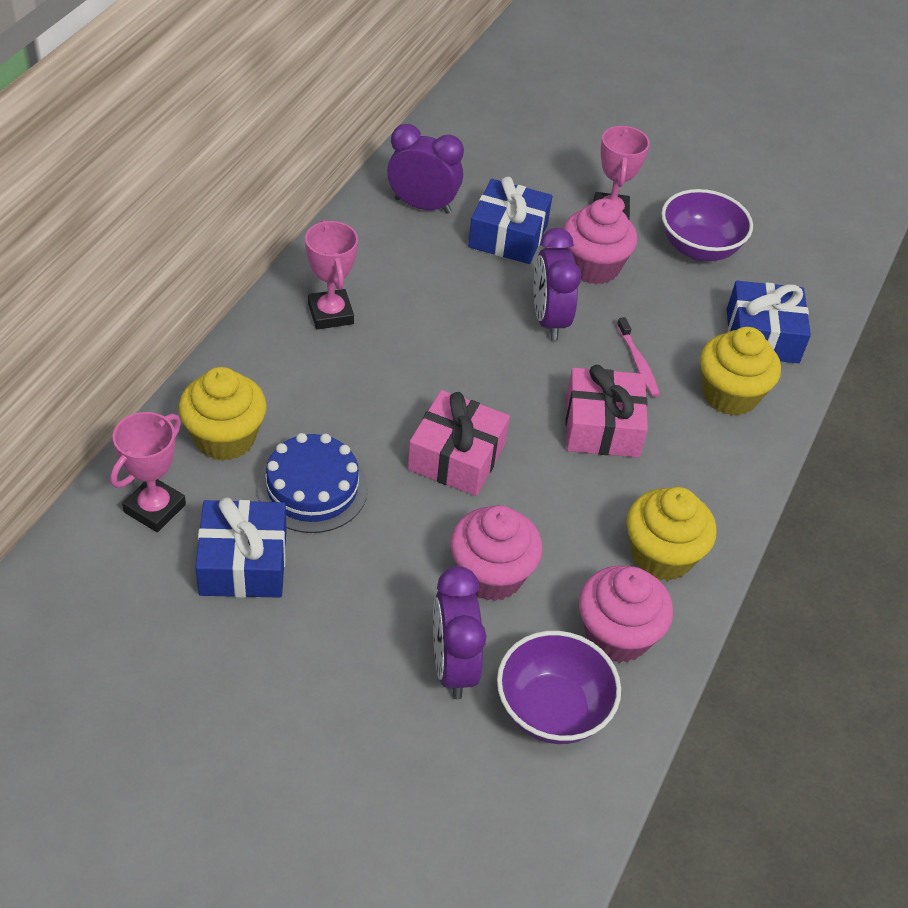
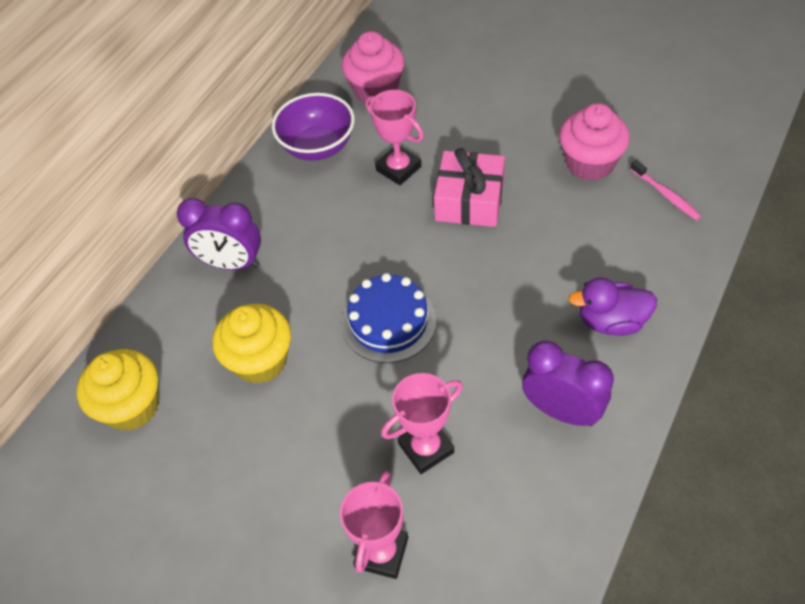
blue gift: [195,498,286,598] [468,177,552,264] [727,281,811,363] = 3 -> none = 0
pink cupcake: [450,505,542,601] [563,199,638,285] [579,565,673,663] = 3 -> [341,31,405,103] [559,103,630,181] = 2
pink gift: [407,390,510,496] [566,365,648,458] = 2 -> [434,148,505,227] = 1
purple bowl: [497,631,621,744] [661,189,753,261] = 2 -> [272,93,354,161] = 1
purple clock: [387,124,464,214] [433,566,486,700] [534,228,581,341] = 3 -> [177,198,261,270] [522,340,614,426] = 2
purple duck: none = 0 -> [568,277,657,336] = 1
yellow cupcake: [179,367,267,461] [627,487,716,581] [700,327,781,416] = 3 -> [76,349,159,431] [212,304,291,384] = 2

